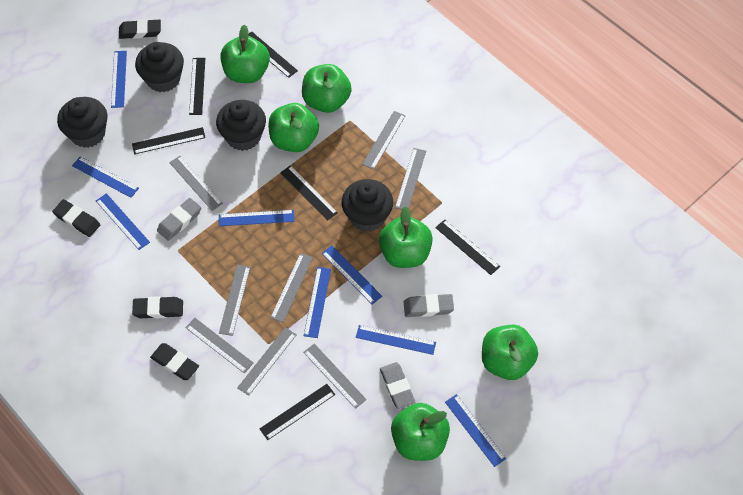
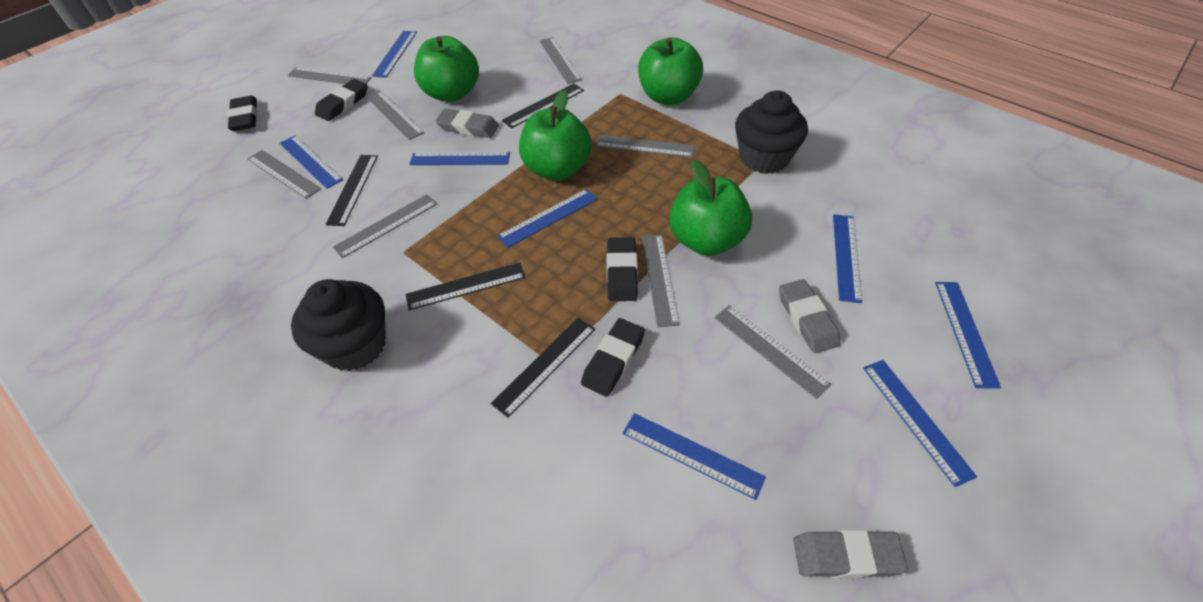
black cupcake: [57,97,107,148] [135,42,184,92] [216,100,266,151] [342,179,393,232] = 4 -> [291,279,386,371] [735,90,808,174] = 2
black ruler: [132,127,206,154] [189,58,205,115] [248,32,298,78] [260,384,335,440] [280,165,338,221] [435,219,500,275] = 6 -> [326,155,378,226] [406,262,526,311] [491,317,595,418] [502,84,584,128] = 4
green apple: [220,25,270,83] [269,103,319,152] [302,64,352,113] [379,206,433,268] [391,403,450,461] [482,325,538,380] = 6 -> [414,36,479,102] [519,90,592,180] [638,37,703,105] [669,159,752,256] = 4

